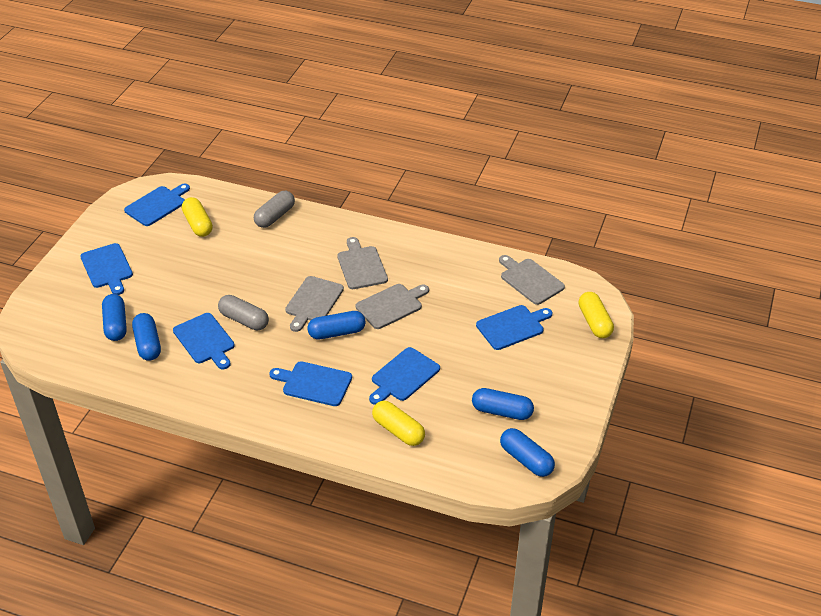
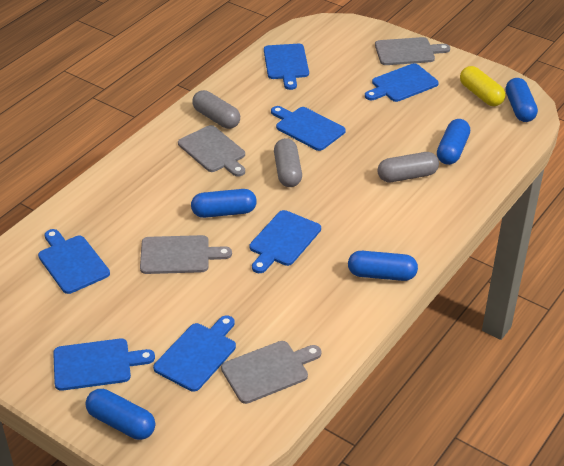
blue cutting board: [80,243,133,295] [124,184,190,226] [173,313,235,369] [269,361,352,406] [369,347,440,405] [476,305,552,350] = 6 -> [38,229,110,294] [53,338,155,391] [153,315,236,392] [250,210,321,273] [264,44,309,90] [271,106,346,151] [365,63,439,102] = 7
grey capsule: [218,295,269,330] [254,191,295,228] = 2 -> [192,90,240,129] [274,138,302,187] [378,152,439,182] = 3
yellow capsule: [182,197,213,237] [372,401,425,446] [579,292,614,338] = 3 -> [460,66,505,106] = 1

